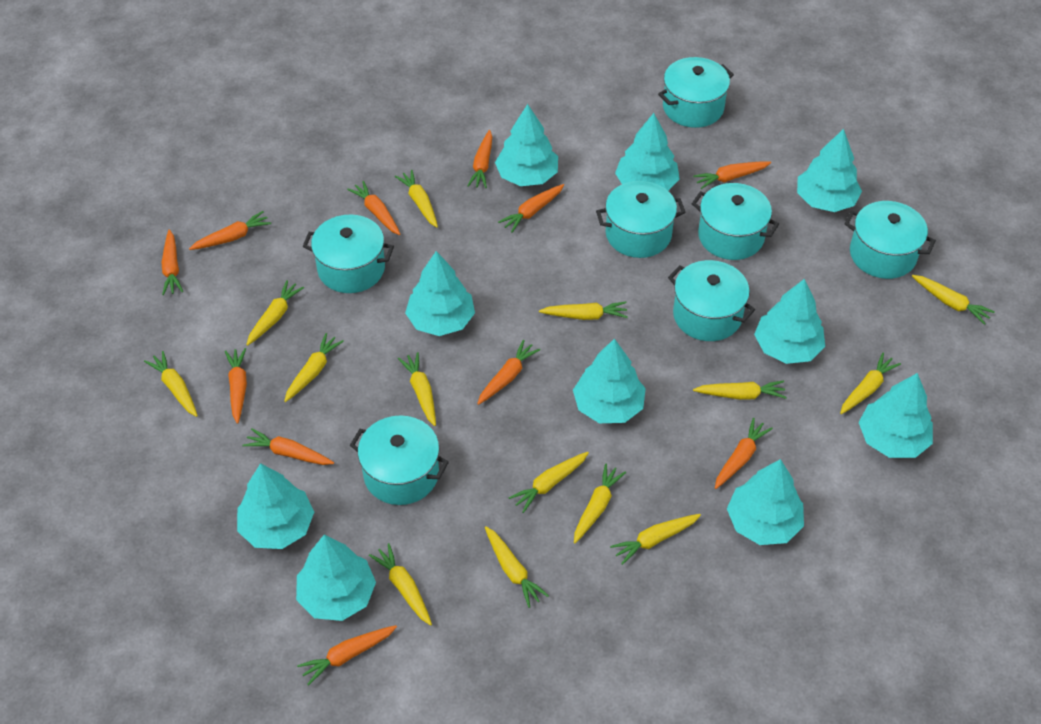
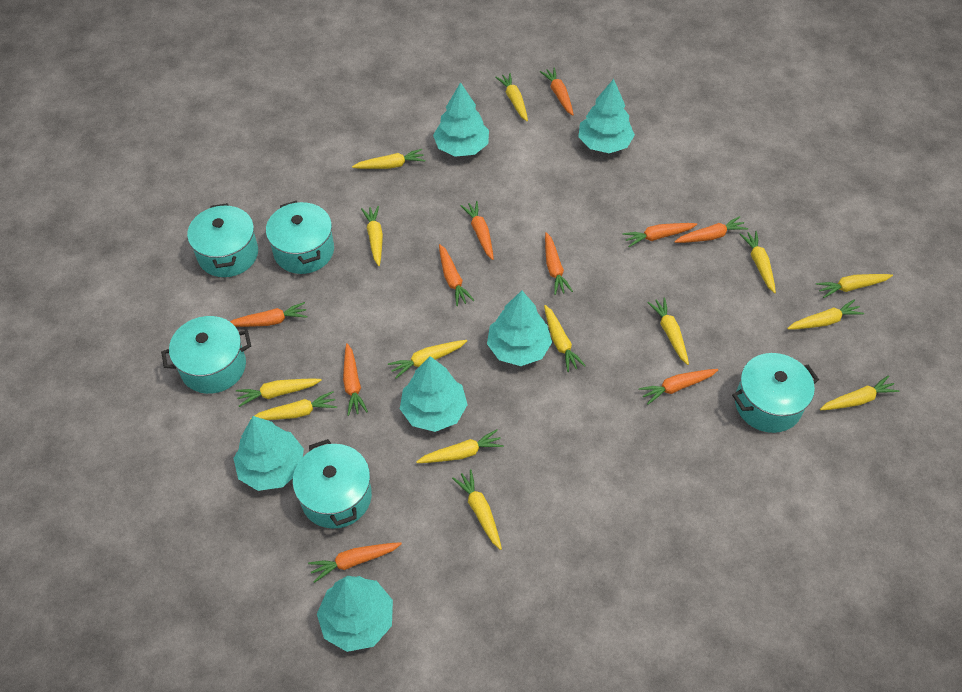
orange carrot: [161,229,183,295] [189,211,271,250] [225,348,247,424] [242,428,334,465] [297,625,397,686] [347,181,401,235] [467,130,492,188] [477,340,541,405] [498,184,564,233] [693,161,771,189] [715,418,773,489] = 11 -> [230,302,308,327] [308,542,402,583] [343,343,368,416] [439,244,474,306] [461,201,494,260] [540,67,574,116] [545,232,573,295] [623,223,697,247] [639,369,718,404] [674,216,748,243] = 10
turquoise pot: [303,215,394,293] [350,416,449,505] [596,181,686,258] [658,57,734,128] [668,260,755,341] [692,183,779,260] [844,201,936,279] = 7 -> [161,316,251,394] [187,203,258,277] [266,201,334,274] [293,439,372,529] [732,353,819,433] = 5
turquoise tree: [237,463,314,549] [296,535,376,621] [405,251,475,336] [495,104,558,186] [573,338,646,423] [615,113,680,191] [727,459,804,545] [754,279,825,364] [797,129,862,212] [859,373,933,458] = 10 -> [233,416,304,491] [317,576,393,652] [400,356,468,432] [433,82,489,157] [487,290,552,366] [578,79,635,153] = 6

